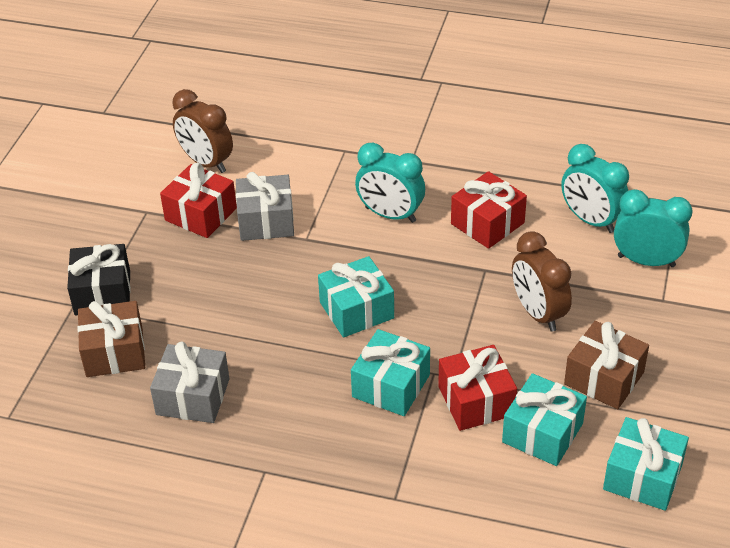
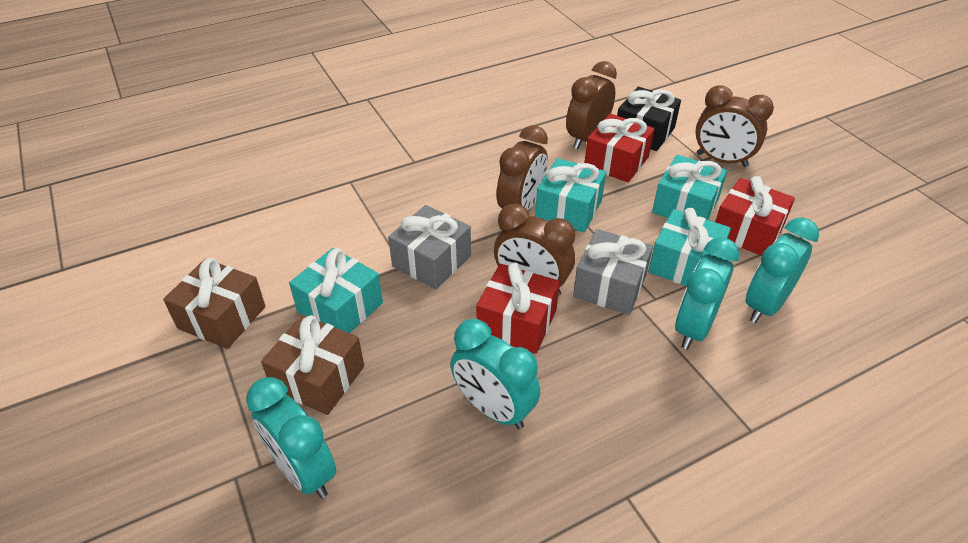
brown clock: [172,89,233,173] [512,231,572,332] = 2 -> [494,204,575,296] [496,125,548,211] [566,61,617,149] [695,85,774,167] = 4
turquoise clock: [355,143,425,223] [561,144,629,233] [614,189,692,267] = 3 -> [246,377,336,498] [451,319,540,429] [675,237,739,350] [746,217,819,323] = 4

